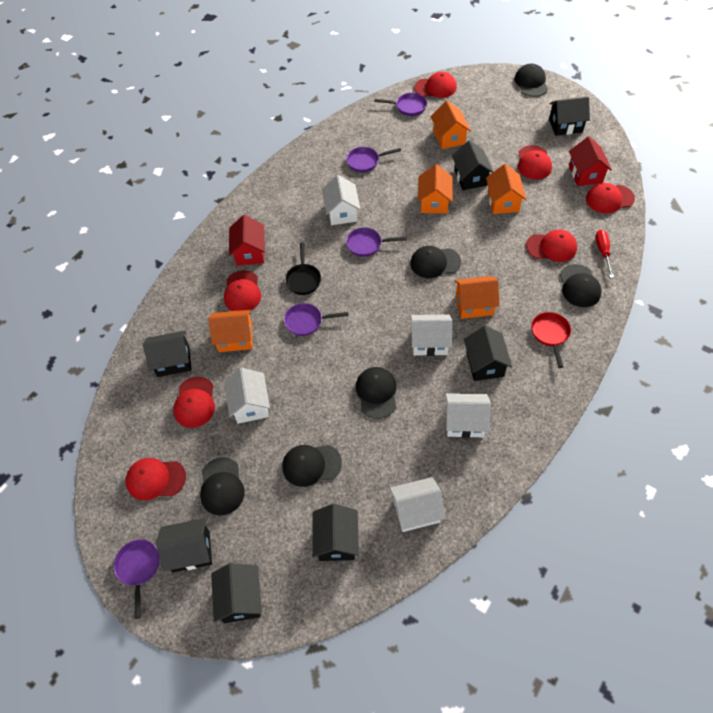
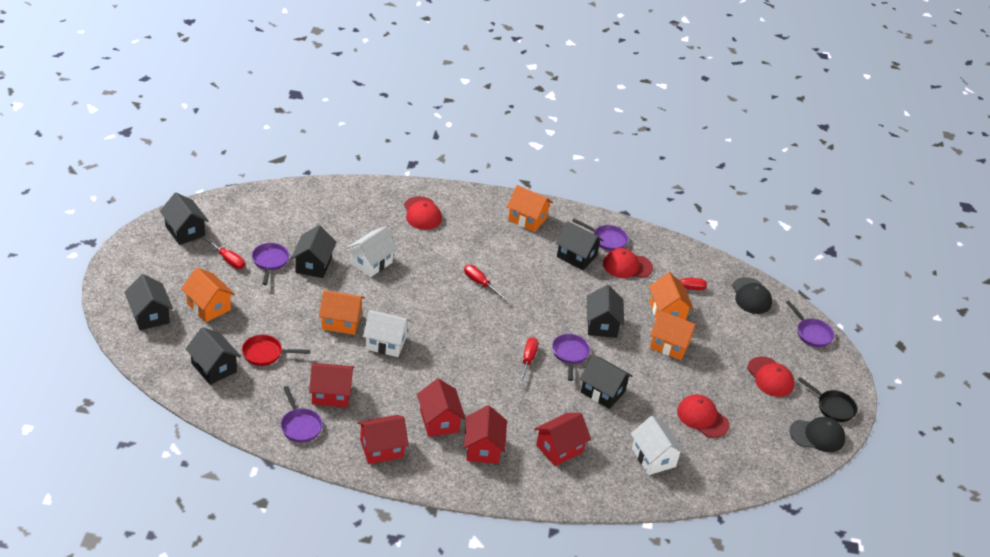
black cap: [200,457,245,515] [282,445,342,487] [356,367,396,419] [410,246,461,278] [514,64,548,97] [559,264,602,307] = 6 -> [732,277,772,314] [789,417,845,452] = 2
red cap: [126,458,186,500] [173,377,215,428] [224,270,261,311] [414,72,457,98] [518,145,552,180] [526,230,577,262] [586,183,635,214] = 7 -> [404,196,442,230] [603,248,653,278] [677,394,730,438] [747,357,794,397] = 4
red house: [229,215,265,266] [569,136,612,186] = 2 -> [309,363,354,408] [358,415,409,464] [417,378,466,437] [464,405,507,464] [535,413,591,466] = 5
red screwdriver: [595,230,614,278] = 1 -> [201,236,245,269] [464,265,508,301] [519,337,538,384] [648,278,707,290] = 4
white house: [224,367,270,424] [322,175,360,225] [390,477,446,532] [411,315,452,356] [445,393,491,438] = 5 -> [346,227,398,277] [363,310,411,357] [631,416,685,475] = 3

